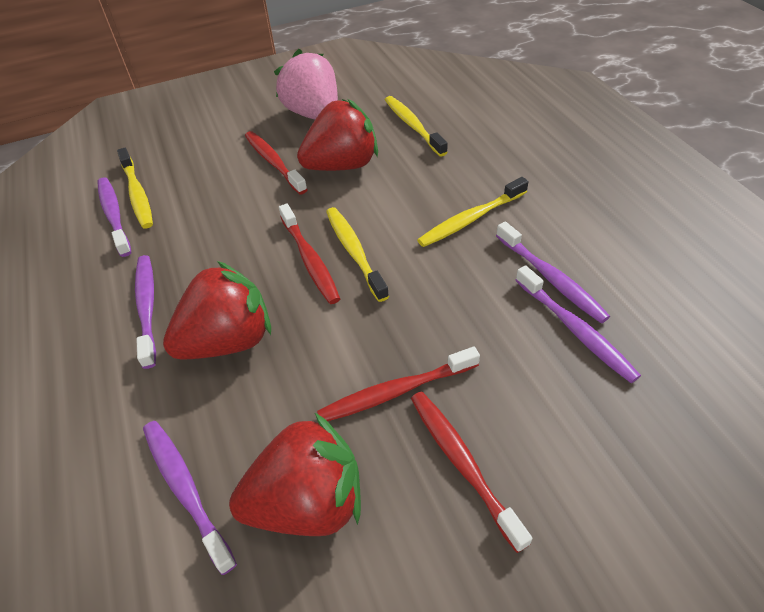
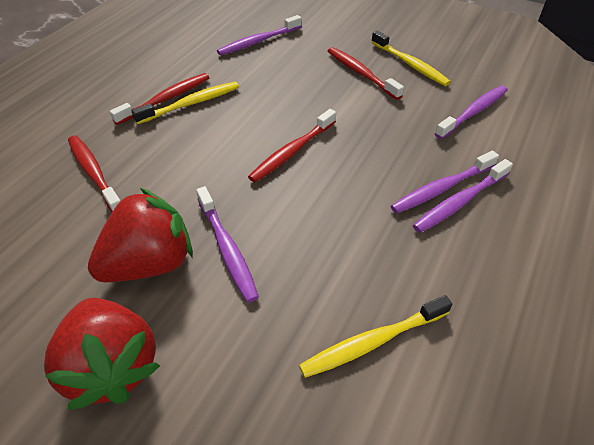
pink strawberry: [274,49,338,119] = 1 -> none = 0
red strawberry: [163,261,271,360] [229,413,361,536] [297,99,378,171] = 3 -> [44,298,161,410] [88,188,193,282] = 2
yellow toothbrush: [117,148,153,229] [326,207,389,302] [385,96,448,157] [417,177,529,247] = 4 -> [131,82,239,124] [299,295,452,378] [371,31,451,86] = 3

